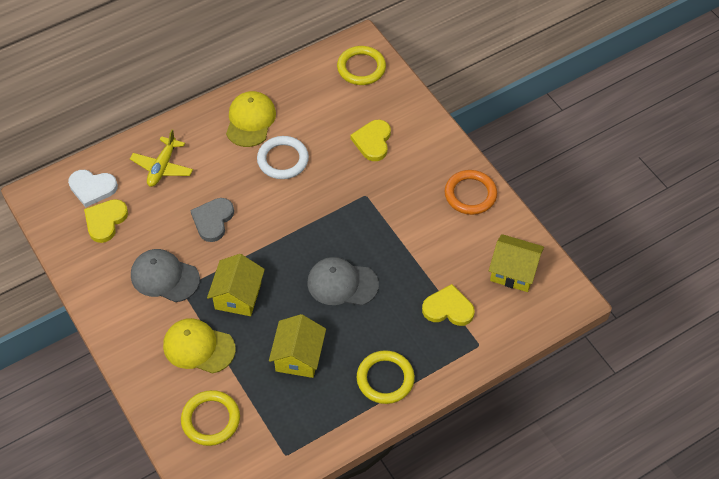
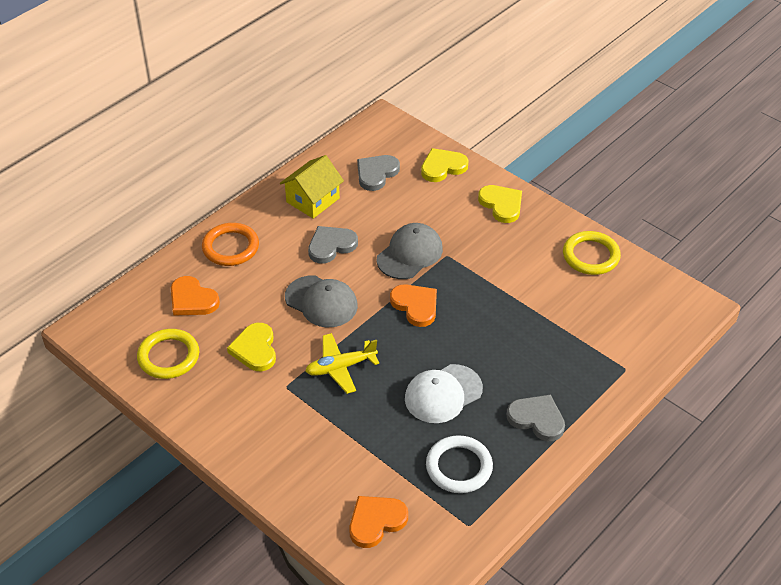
grey heart: [190,198,234,242] = 1 -> [308,226,358,263] [357,155,400,191] [507,395,565,441] = 3
orange heart: none = 0 -> [171,276,220,316] [349,496,408,548] [390,284,437,327] = 3
white cap: none = 0 -> [405,364,483,423] = 1
white heart: [68,170,118,207] = 1 -> none = 0
yellow cap: [163,318,236,374] [226,91,276,147] = 2 -> none = 0
yellow house: [207,254,265,316] [269,314,326,378] [489,234,544,292] = 3 -> [280,155,344,219] = 1
yellow ring: [181,390,240,446] [337,46,386,85] [357,350,415,404] = 3 -> [137,329,199,379] [563,231,621,275] = 2

